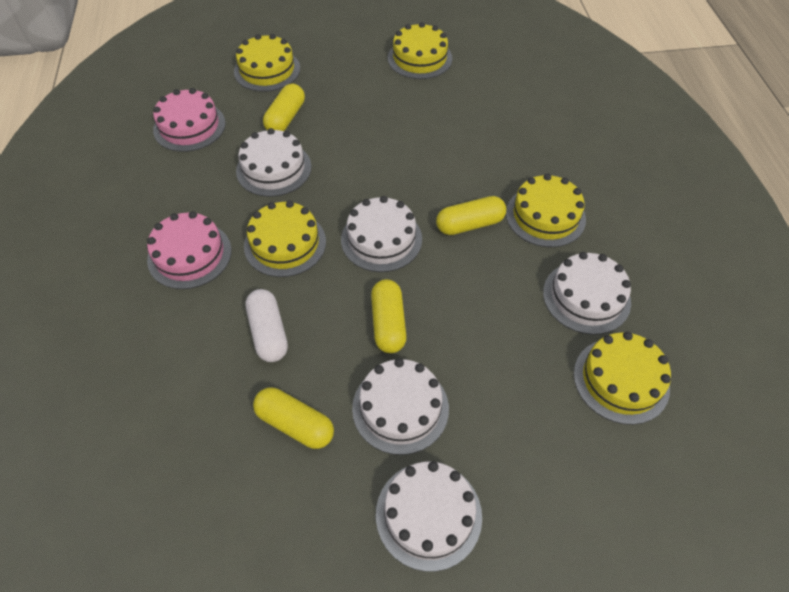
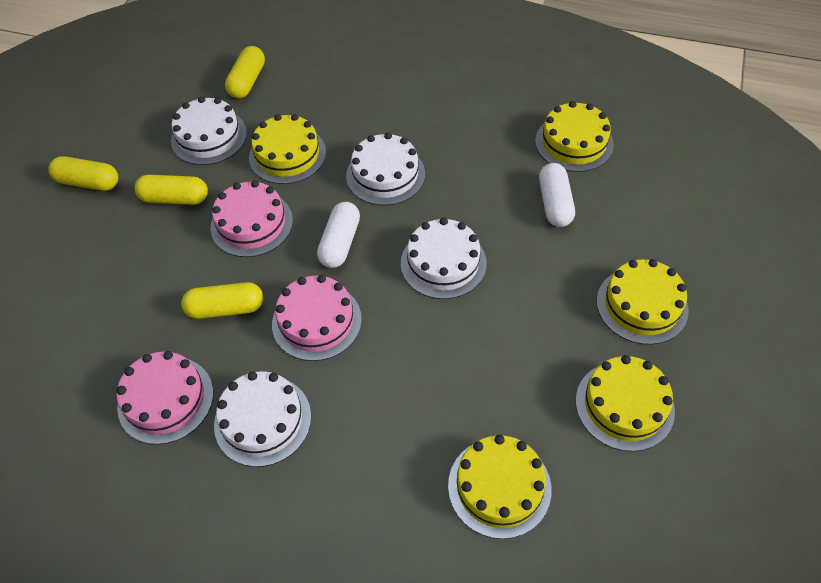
pink cake: [147,211,232,289] [153,88,226,152] = 2 -> [116,351,213,445] [210,180,293,257] [272,275,362,361] = 3
white cake: [236,128,311,197] [341,196,422,272] [352,358,449,455] [376,461,482,572] [543,252,631,335] = 5 -> [171,96,247,165] [214,371,311,467] [346,132,425,205] [401,218,487,299] = 4
white capsule: [245,289,288,362] = 1 -> [317,202,360,268] [539,163,575,227] = 2

